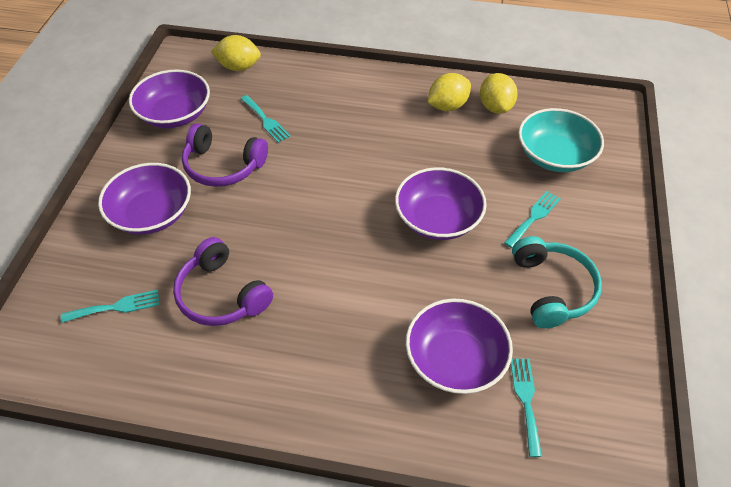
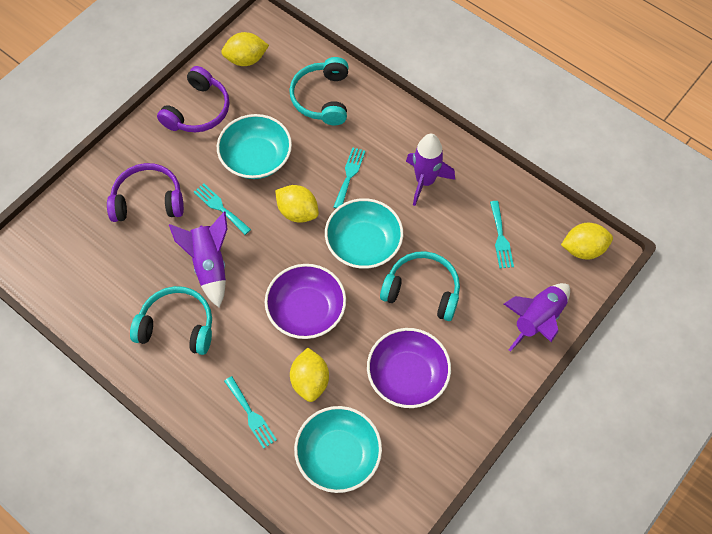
purple bowl: [98,163,191,235] [129,70,210,128] [395,167,486,240] [406,299,513,394] = 4 -> [265,264,346,339] [367,328,451,408] = 2
purple rocket: none = 0 -> [169,212,228,307] [406,134,455,206] [504,283,570,352] = 3
turquoise bowl: [518,108,604,172] = 1 -> [217,114,292,179] [294,406,382,493] [325,198,403,269] = 3
turquoise headphones: [512,236,602,328] = 1 -> [130,286,212,355] [289,57,348,125] [380,251,460,321] = 3
yellow lemon: [211,35,261,71] [428,73,471,111] [480,73,518,114] = 3 -> [221,32,269,66] [275,185,319,223] [290,348,329,402] [561,223,613,260] = 4

